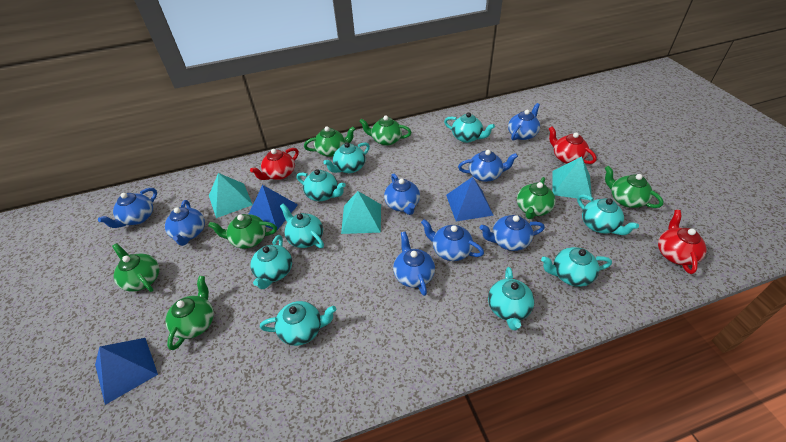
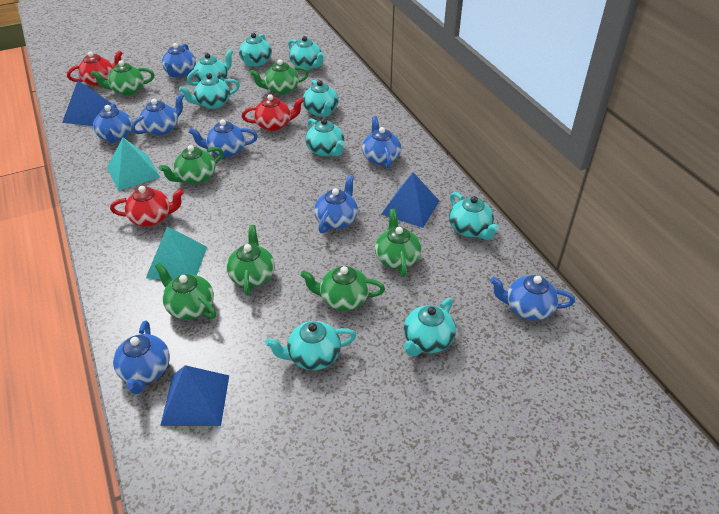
turquoise pyramid: [209,173,253,218] [341,191,381,234] [552,156,592,200] = 3 -> [107,138,160,191] [146,226,207,280] = 2

